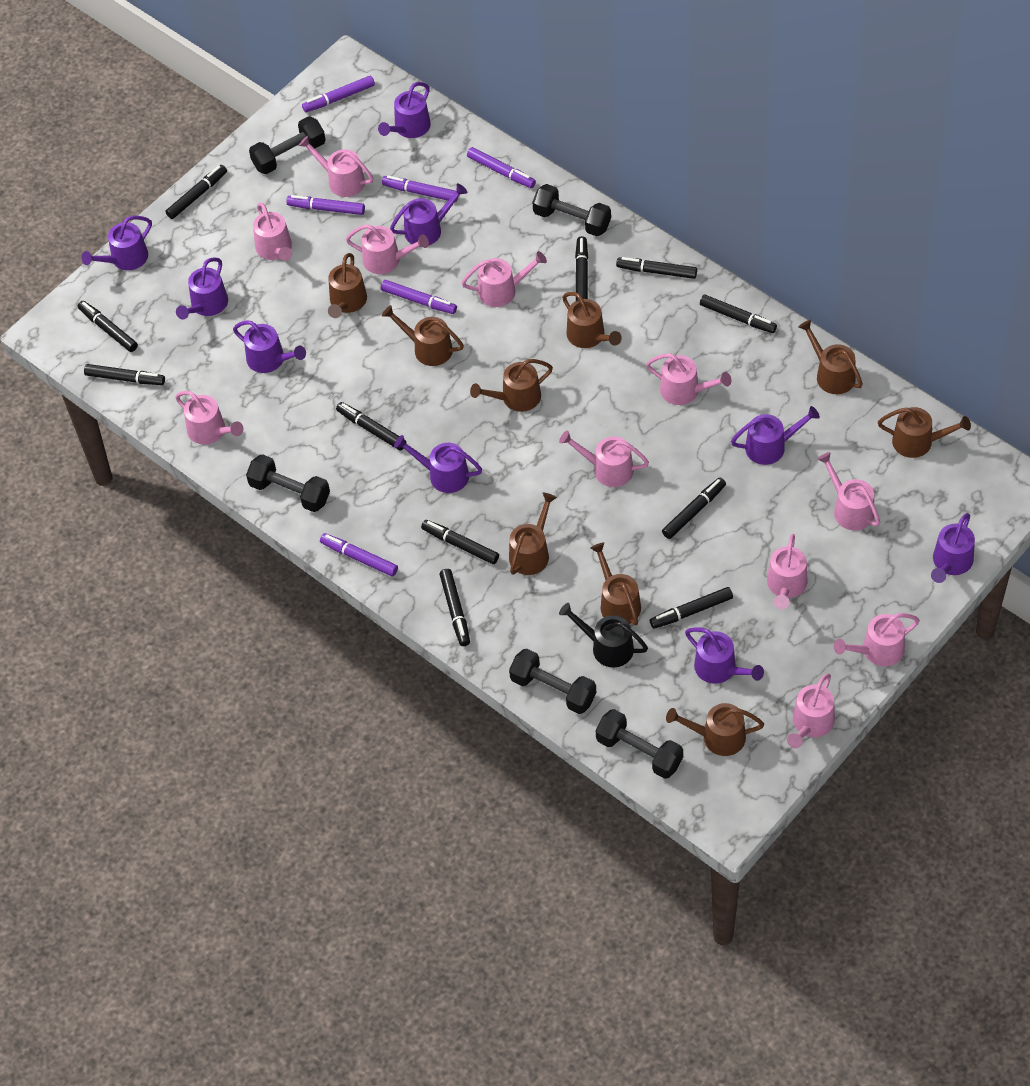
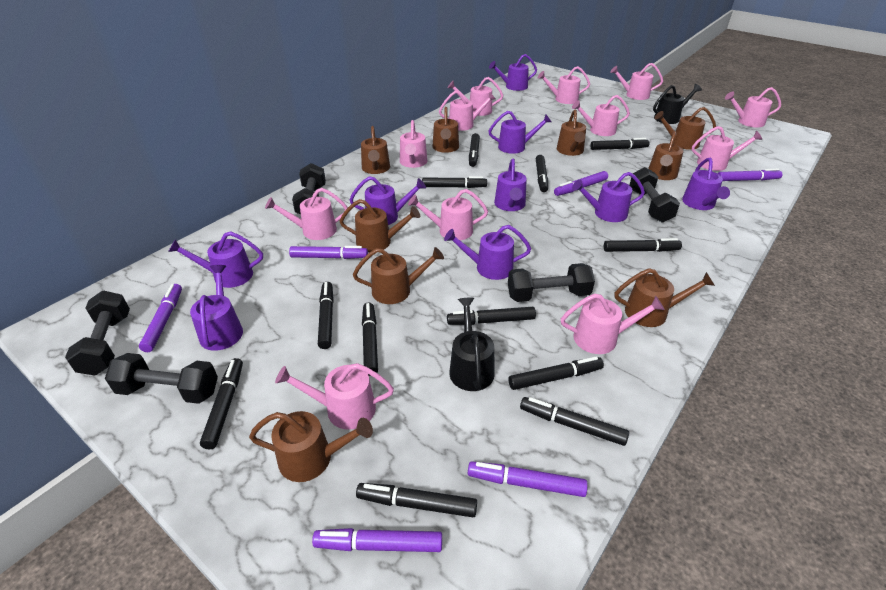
black marker: [78,301,138,352] [84,364,165,385] [165,165,227,219] [336,402,407,450] [421,520,499,564] [440,569,470,646] [575,236,588,301] [616,257,697,279] [650,587,733,629] [662,478,726,539] [700,294,777,333] = 11 -> [200,358,243,449] [318,282,334,349] [356,483,477,517] [362,302,378,376] [422,176,487,188] [447,307,536,325] [469,133,480,167] [509,357,604,390] [520,397,629,446] [536,155,548,192] [591,138,649,150] [604,238,682,252] = 12
black watering can: [559,603,648,667] = 1 -> [449,297,494,391] [653,84,702,124] = 2
pink watering can: [175,391,243,445] [253,203,292,261] [298,136,373,197] [346,224,429,274] [462,251,547,307] [559,431,649,487] [646,353,731,405] [767,534,808,609] [787,673,835,748] [817,452,880,530] [834,613,919,666] = 11 -> [265,188,348,240] [275,363,394,430] [400,120,427,168] [408,189,488,240] [439,91,495,131] [448,77,503,116] [538,66,590,104] [561,294,665,354] [572,95,630,136] [610,63,663,100] [692,126,762,171] [725,87,781,127] = 12

